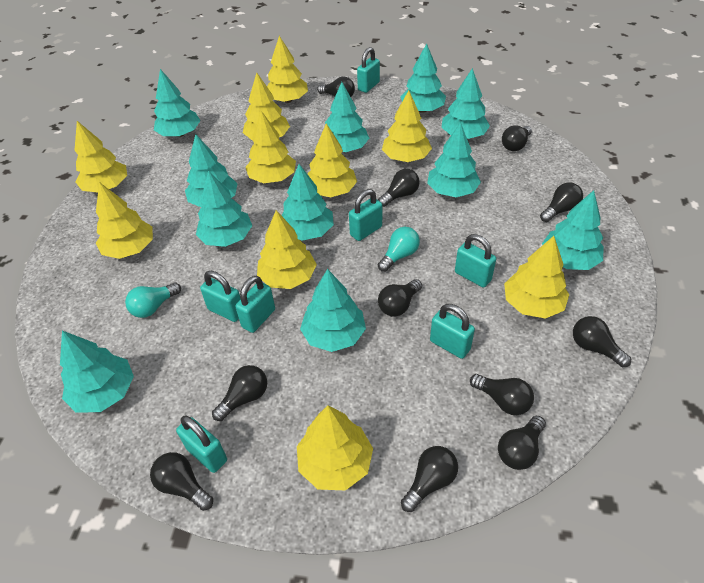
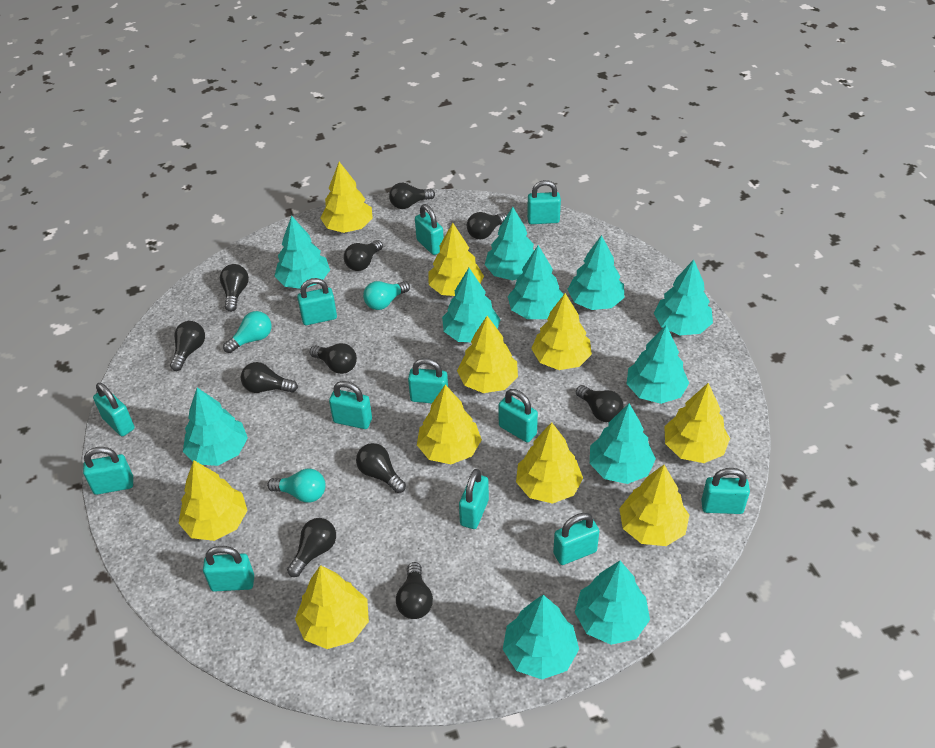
turquoise light bulb: [125,283,181,318] [378,227,420,272] = 2 -> [223,311,271,353] [267,468,326,503] [363,281,410,310] = 3
turquoise padlock: [176,415,227,473] [200,271,240,322] [235,276,275,333] [349,189,382,241] [357,47,380,93] [430,304,475,359] [455,234,496,288] = 7 -> [83,447,133,495] [93,383,135,436] [203,546,254,592] [297,278,337,325] [329,381,372,429] [408,358,448,403] [415,204,444,255] [459,469,489,529] [498,389,538,442] [527,180,561,224] [553,513,599,565] [701,468,750,514] = 12

